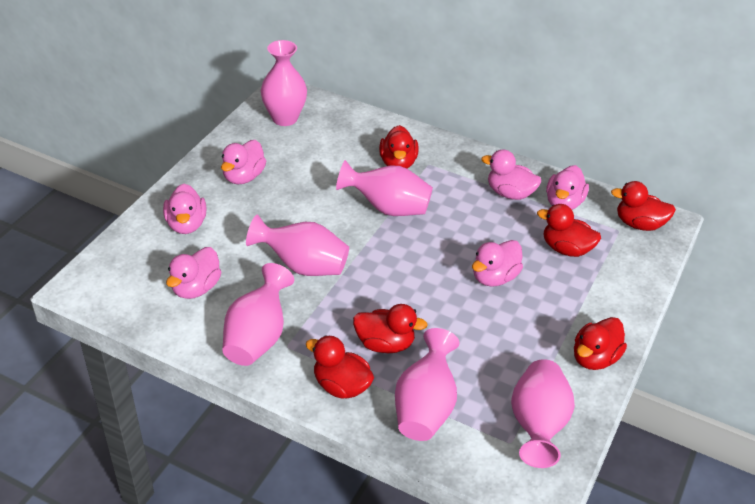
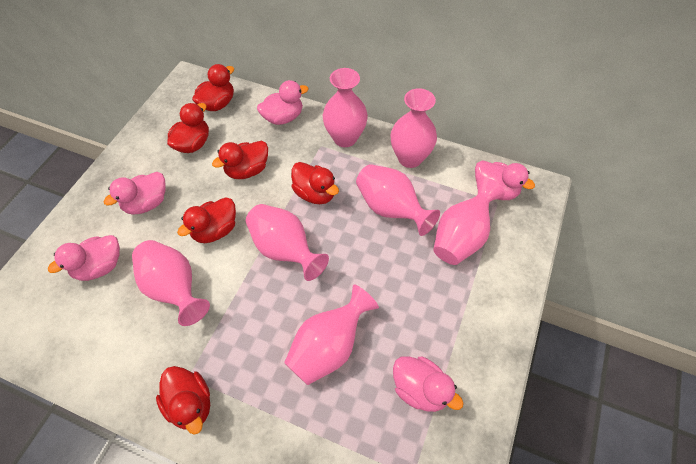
pink duck: [163,184,206,234] [166,247,221,299] [221,140,266,184] [472,240,523,287] [481,149,541,200] [546,165,589,210] = 6 -> [48,235,120,281] [104,172,166,215] [257,80,309,125] [393,357,464,412] [475,160,535,200] = 5
pink vase: [222,263,294,366] [246,214,349,276] [261,40,307,126] [336,160,433,216] [395,328,460,441] [511,359,575,468] = 6 -> [132,240,210,326] [246,204,329,281] [284,284,379,385] [323,68,368,147] [356,164,440,236] [391,88,437,168] [433,177,505,265] = 7

